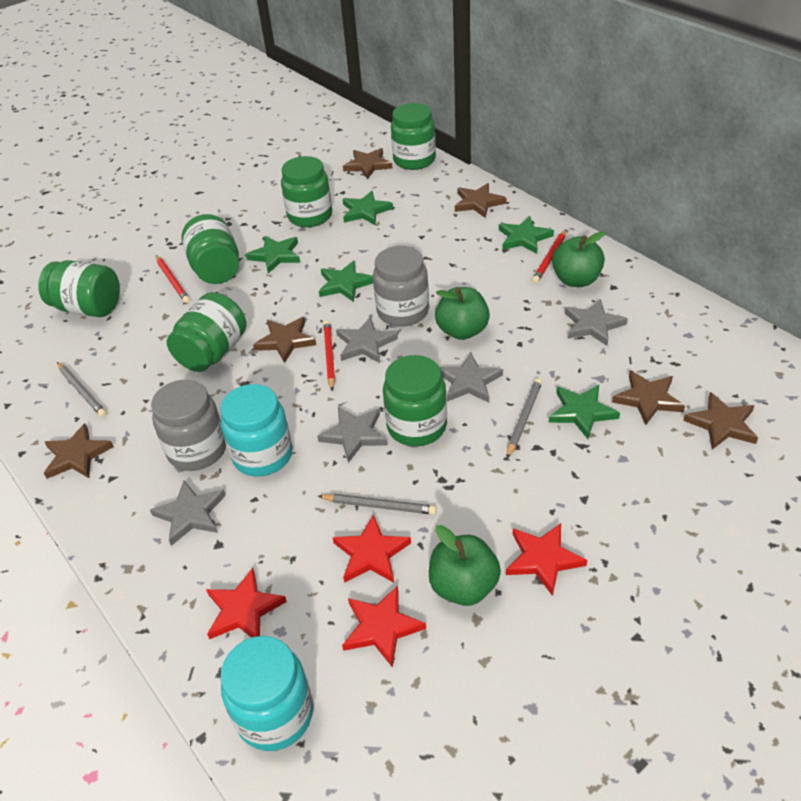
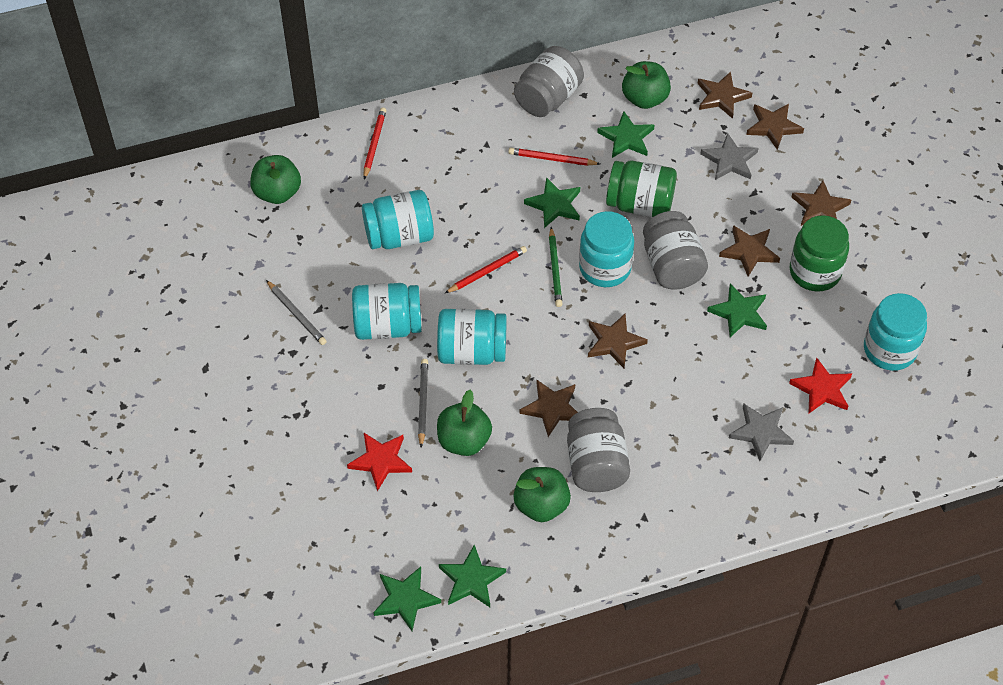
green apple: [429,525,501,606] [435,287,490,340] [552,231,605,287] = 3 -> [250,155,301,204] [437,390,492,456] [513,467,571,522] [622,61,671,109] = 4
green jar: [38,260,120,317] [167,292,246,372] [181,214,239,284] [281,156,332,227] [383,355,447,446] [391,103,436,170] = 6 -> [606,161,677,217] [789,215,849,292] = 2
green pencil: none = 0 -> [549,227,562,307] = 1
grey jar: [151,380,226,471] [373,246,429,327] = 2 -> [514,46,584,117] [567,408,630,492] [643,211,708,290] = 3
grey pencil: [57,362,106,417] [318,494,437,515] [507,378,542,458] = 3 -> [266,280,327,345] [418,359,428,447] = 2
grey star: [150,481,226,546] [317,407,387,463] [336,317,398,363] [440,353,503,403] [565,299,628,346] = 5 -> [700,133,759,180] [729,403,794,461] = 2
red star: [206,568,287,639] [333,515,411,583] [342,586,426,668] [506,523,587,596] = 4 -> [347,433,412,491] [789,357,852,414] = 2
turquoise jar: [220,384,292,477] [221,636,313,751] = 2 -> [352,283,422,340] [362,190,434,249] [437,309,507,365] [579,211,634,287] [864,293,927,371] = 5

